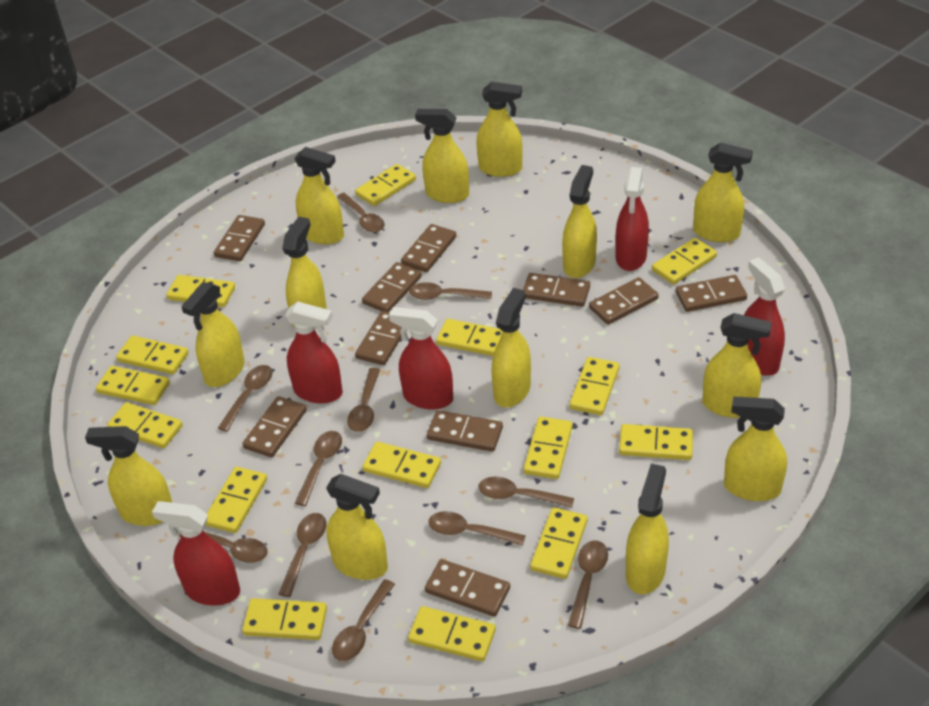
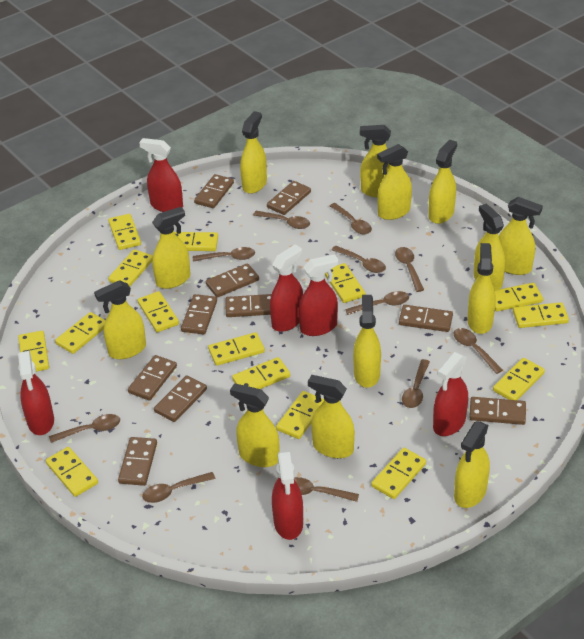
red spray bottle: [152,501,240,606] [285,302,343,403] [389,307,453,410] [615,167,649,271] [744,258,785,376] = 5 -> [18,351,54,435] [139,138,183,212] [270,245,303,332] [272,451,303,540] [299,254,338,336] [433,352,468,436] = 6

